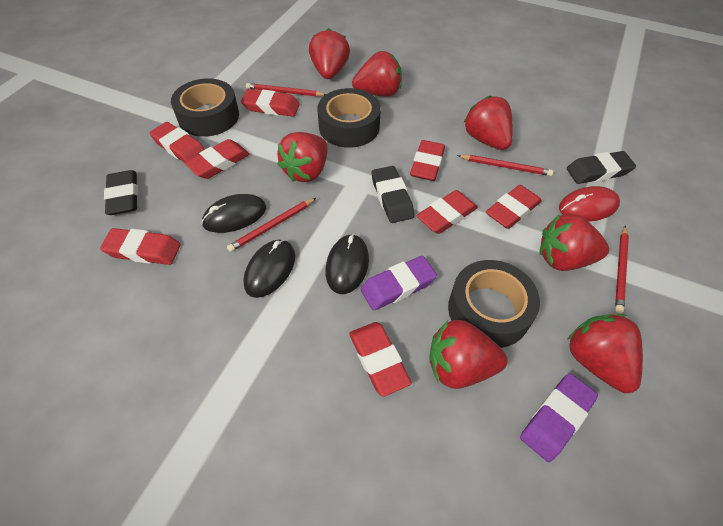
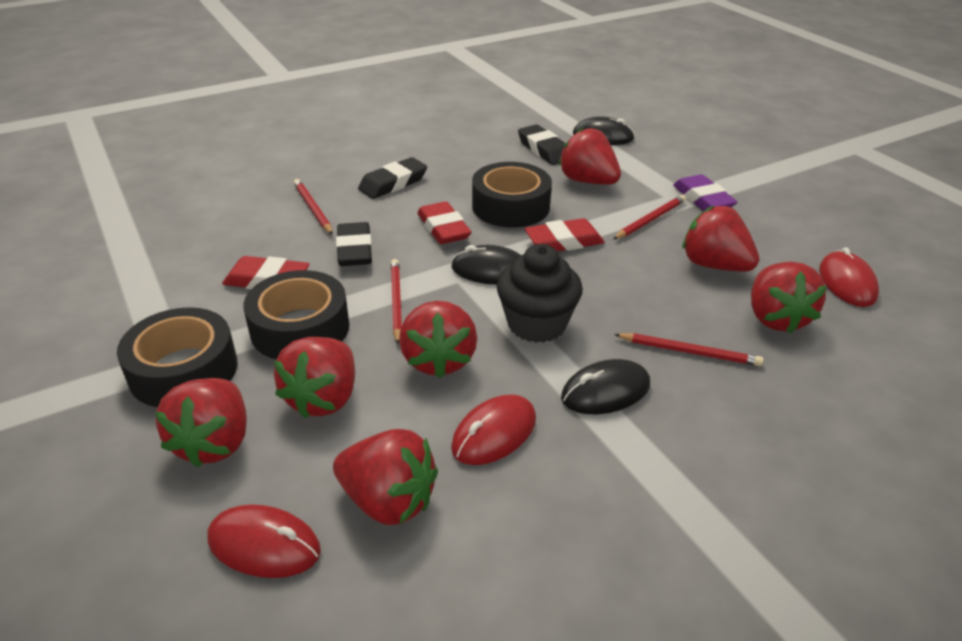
black cupcake: none = 0 -> [497,244,583,343] = 1
purple eraser: [360,256,437,310] [520,373,598,462] = 2 -> [673,174,738,211] = 1
red eraser: [100,228,181,265] [150,122,205,163] [185,139,250,179] [241,89,300,117] [349,322,412,397] [410,140,445,181] [416,190,478,234] [486,185,542,229] = 8 -> [222,256,309,289] [417,201,471,244] [525,218,605,251] = 3
red mouse: [559,186,620,222] = 1 -> [207,504,321,578] [451,394,536,465] [819,247,879,307] = 3

